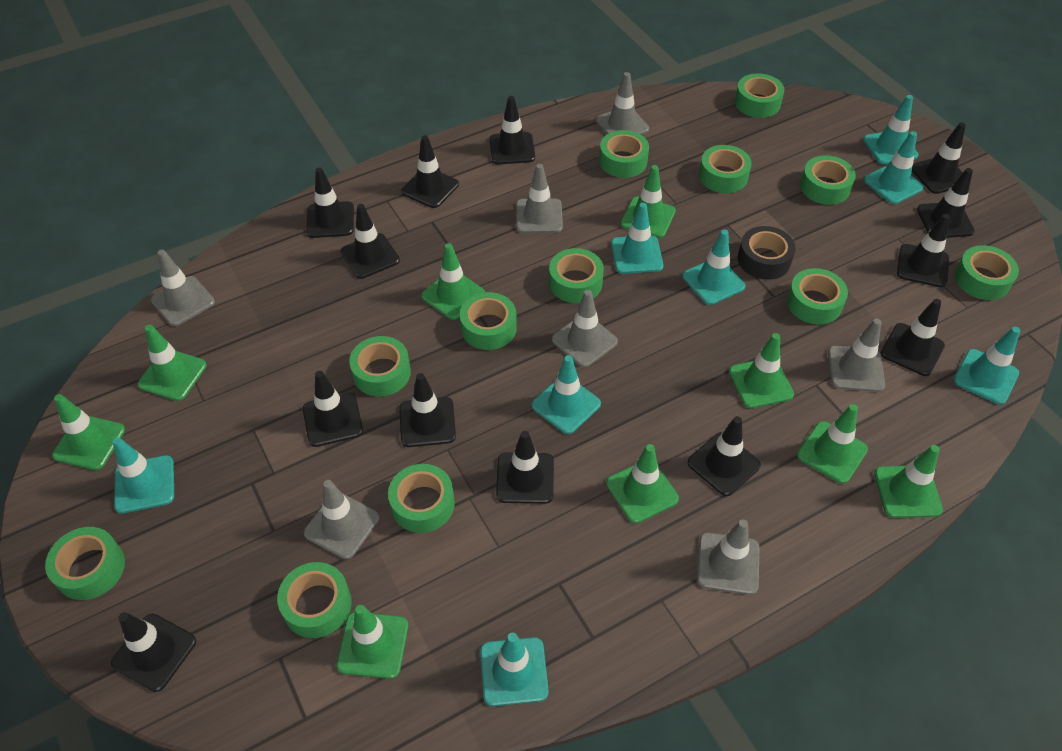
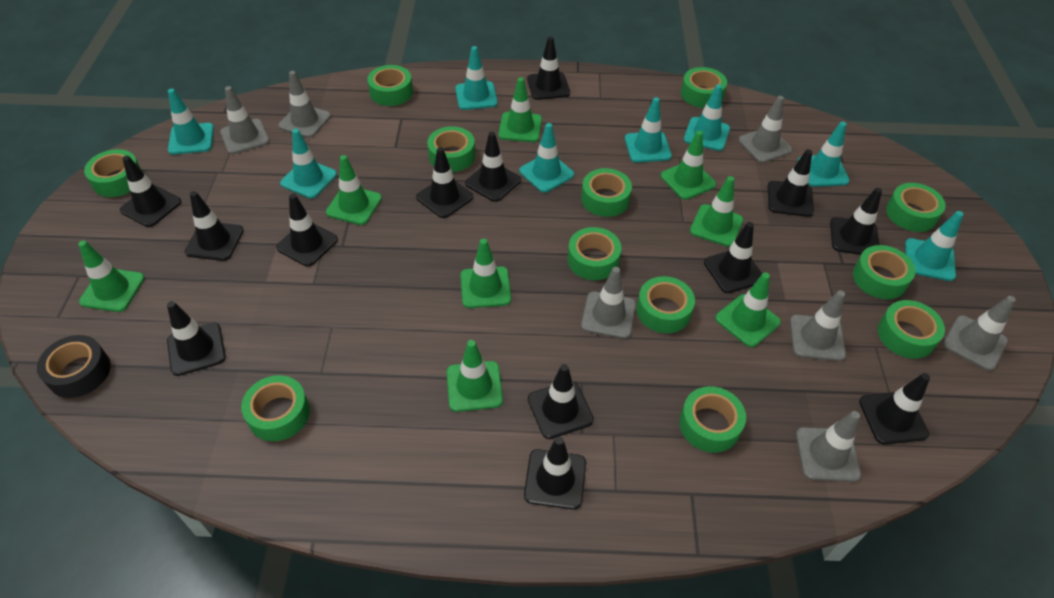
green traffic cone: [52,394,125,470] [138,325,207,401] [336,605,408,679] [421,243,485,320] [606,444,679,523] [621,165,676,238] [729,333,794,408] [797,404,868,484] [874,445,943,518] = 9 -> [78,241,145,312] [326,155,382,225] [447,340,503,412] [460,238,511,308] [498,77,542,142] [660,131,716,200] [690,176,743,247] [715,272,781,347] = 8

